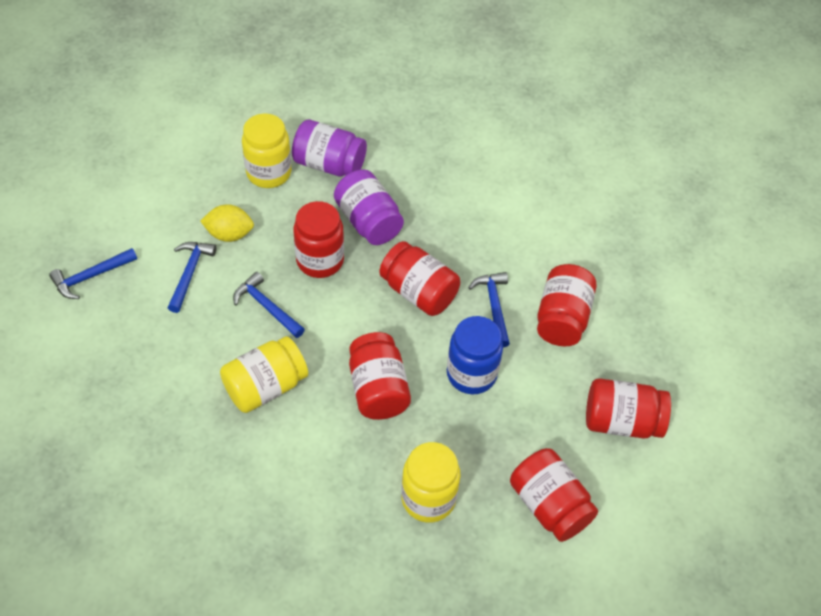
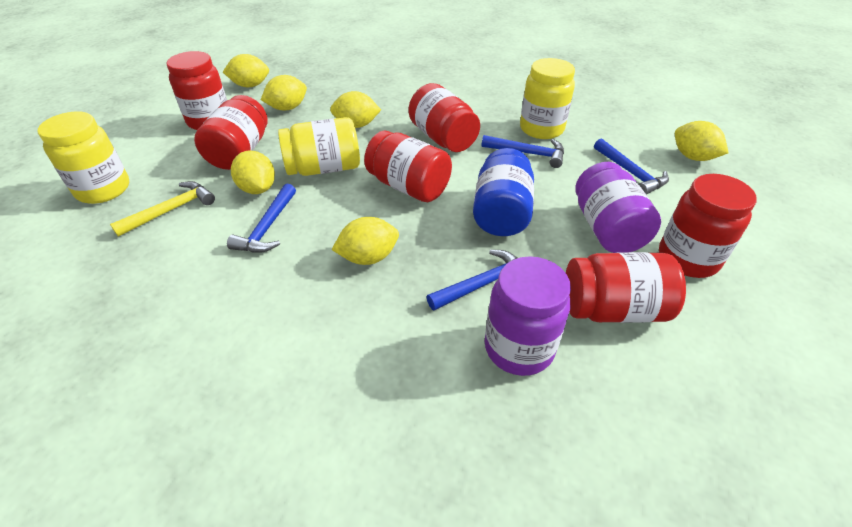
yellow hammer: none = 0 -> [110,181,215,237] = 1
yellow lemon: [200,204,254,242] = 1 -> [223,54,269,87] [231,150,275,194] [261,75,307,110] [330,91,381,128] [332,217,399,265] [675,121,729,161] = 6

